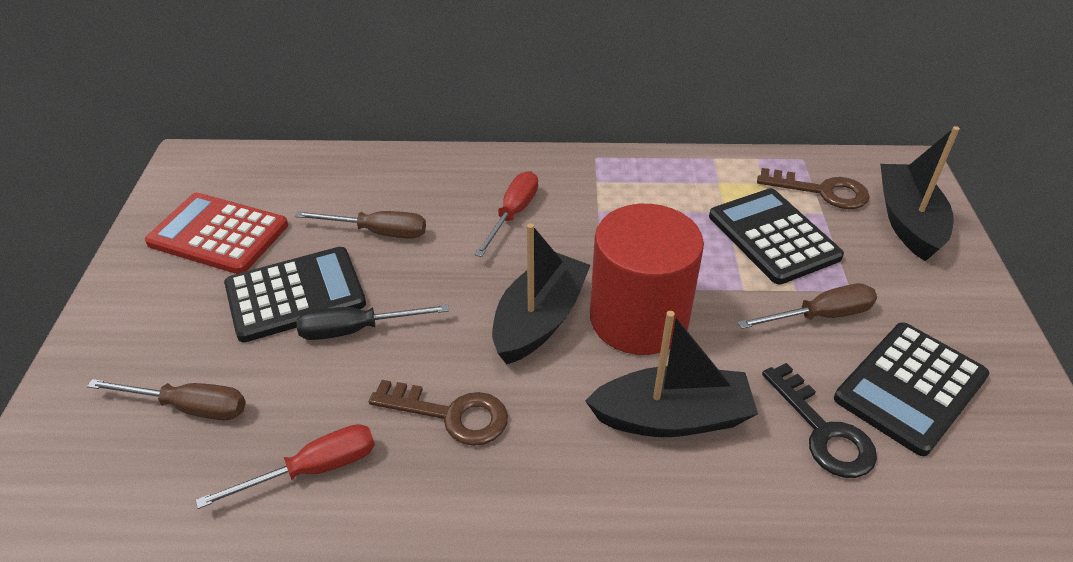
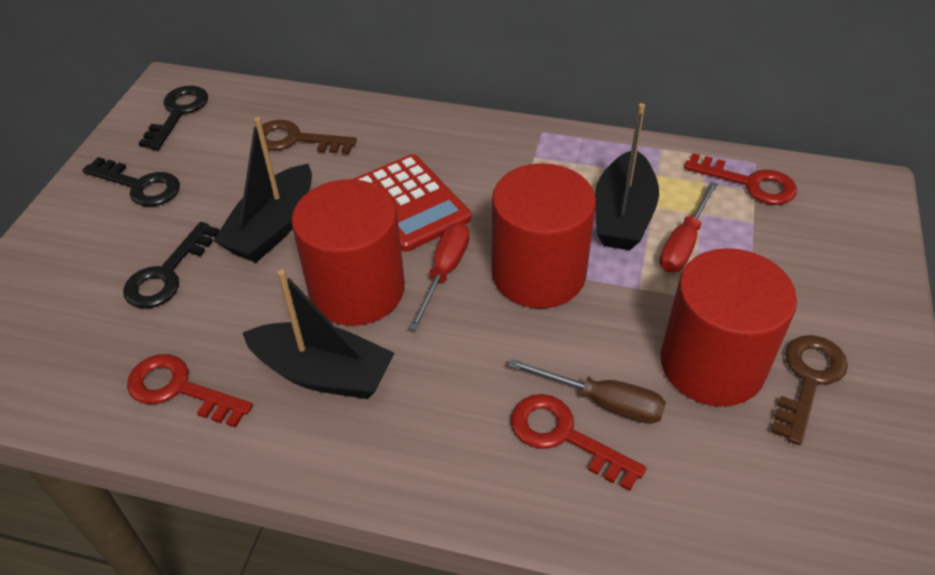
black calculator: [224,247,366,342] [709,188,844,285] [834,322,989,456] = 3 -> none = 0
black key: [762,363,877,478] = 1 -> [82,157,180,206] [123,222,219,309] [138,86,208,150] = 3
black screwdriver: [296,304,449,340] = 1 -> none = 0
brown screwdriver: [87,379,246,420] [295,211,426,239] [738,284,877,329] = 3 -> [508,359,666,424] = 1
red cylinder: [590,204,704,355] = 1 -> [291,179,405,326] [491,163,596,308] [660,248,797,407] = 3
red key: none = 0 -> [127,354,253,428] [511,394,647,491] [684,153,797,205] = 3

